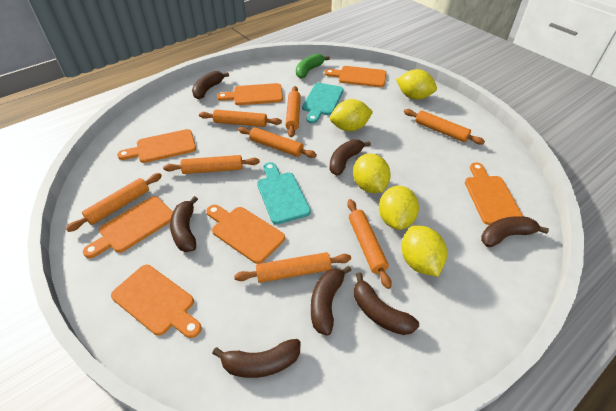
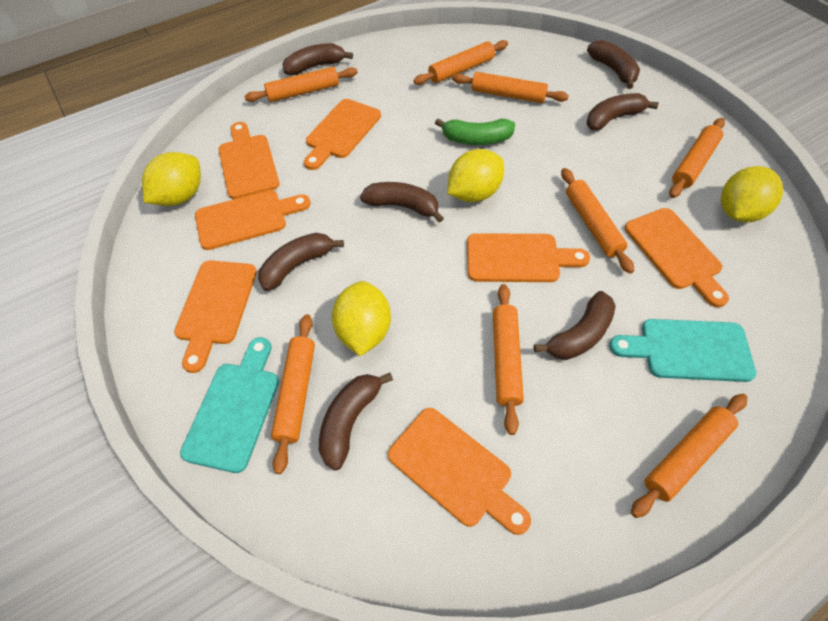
yellow lemon: [330,99,373,131] [353,154,391,193] [379,186,419,230] [396,69,437,100] [401,226,447,277] = 5 -> [142,152,201,206] [332,281,391,356] [448,149,504,202] [721,166,783,223] = 4

